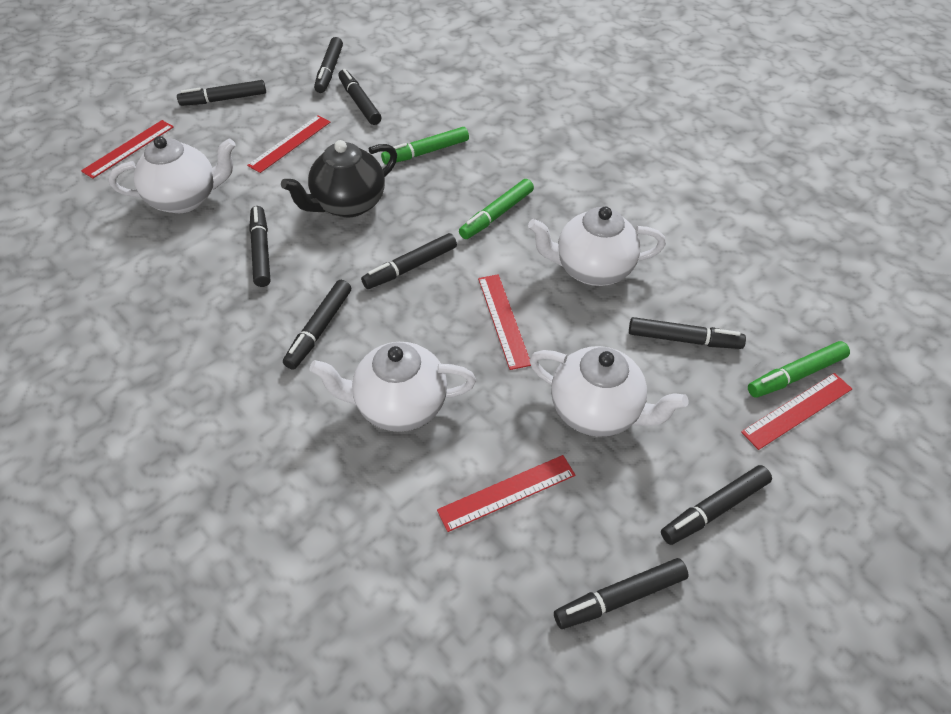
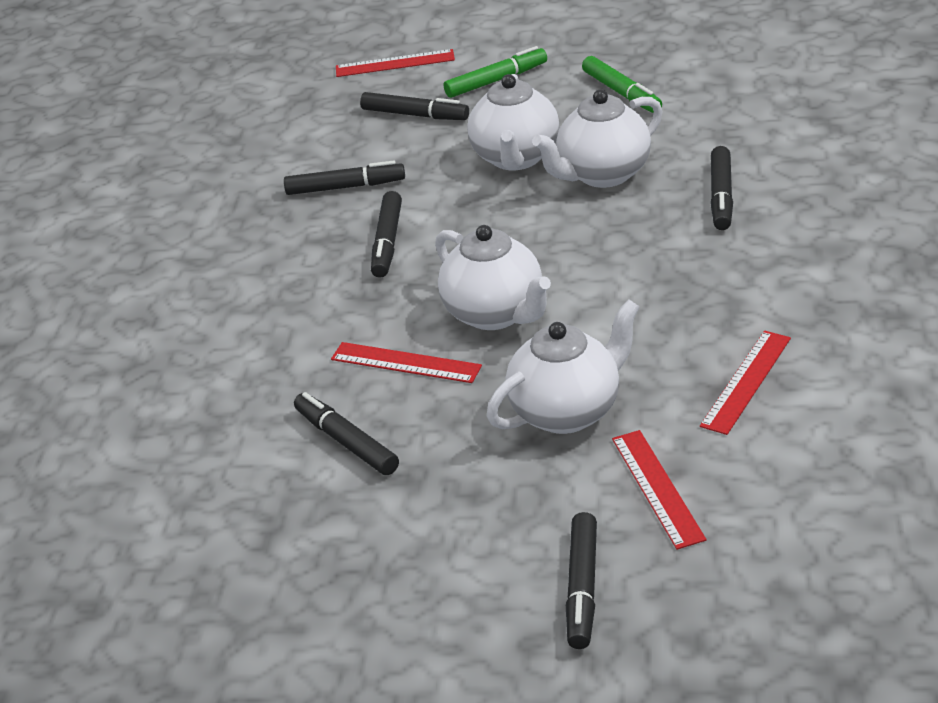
black marker: [177,80,266,106] [249,206,270,287] [283,280,351,370] [314,37,343,93] [339,69,381,125] [361,233,457,289] [554,558,689,629] [629,317,746,349] [661,465,772,545] = 9 -> [284,161,405,195] [294,392,399,475] [360,92,469,120] [371,191,402,278] [566,512,597,649] [710,146,733,230] = 6
black teapot: [281,140,397,218] = 1 -> none = 0
green marker: [381,127,469,165] [459,179,534,239] [748,341,850,398] = 3 -> [444,46,547,98] [582,56,662,113] = 2
red ruler: [81,120,174,179] [247,115,331,173] [437,455,575,532] [478,274,531,370] [741,373,852,450] = 5 -> [331,342,482,383] [336,49,455,77] [612,430,706,550] [700,331,791,435] = 4

